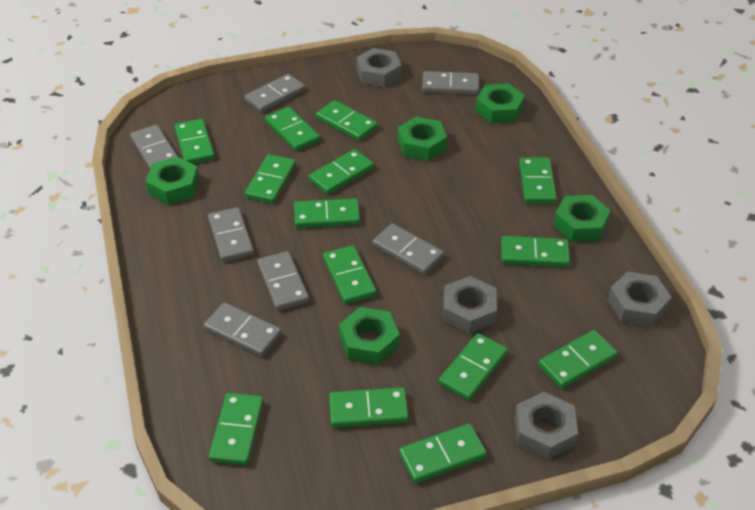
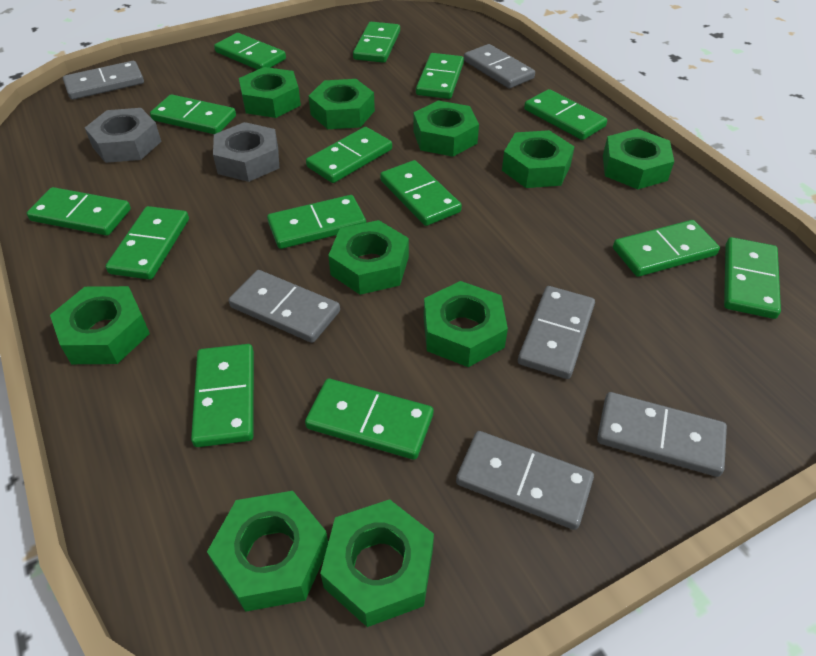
green nut: [146,157,199,205] [339,307,400,365] [398,117,447,161] [475,83,525,124] [553,195,611,242] = 5 -> [50,286,150,364] [207,491,328,612] [239,67,301,118] [309,79,375,129] [320,499,434,627] [328,220,409,295] [413,100,479,157] [424,281,508,367] [502,130,575,188] [603,129,674,189] = 10
grey domino: [130,125,178,169] [204,302,282,357] [208,207,254,262] [244,74,305,113] [257,251,309,311] [373,223,444,274] [422,71,479,94] = 7 -> [63,61,144,100] [229,270,340,343] [456,431,594,530] [464,44,535,88] [518,286,595,379] [597,392,727,477] = 6
grey nut: [356,48,402,87] [443,276,497,334] [515,392,578,460] [608,272,672,327] = 4 -> [85,108,162,163] [213,122,279,182] = 2

